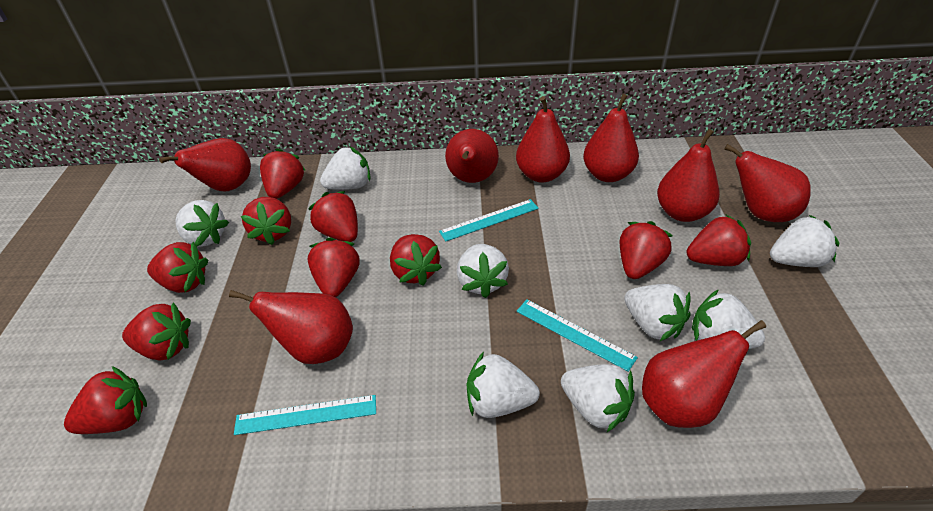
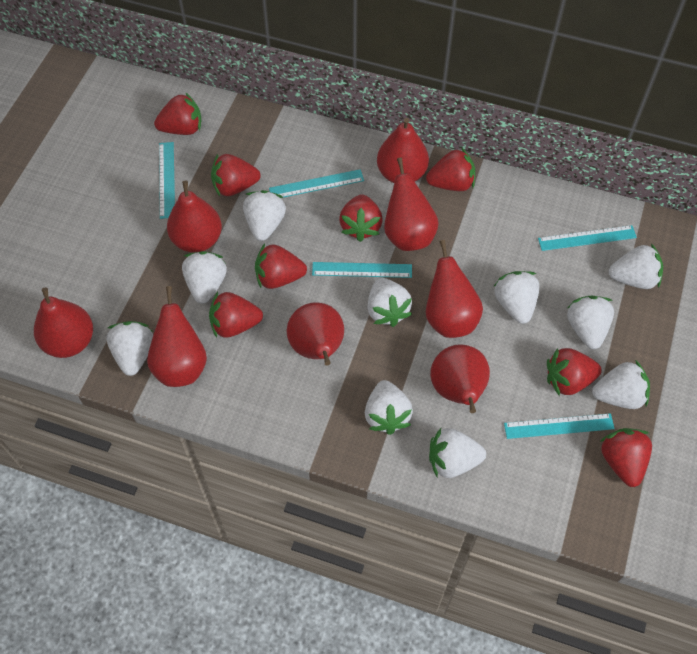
red strawberry: [64,366,147,434] [122,302,191,361] [147,242,208,293] [241,197,291,245] [260,148,305,199] [308,191,358,242] [308,237,360,297] [390,234,442,286] [620,221,673,279] [687,215,751,266] = 10 -> [154,92,201,135] [209,292,263,338] [211,154,261,196] [255,243,307,289] [339,194,383,242] [426,147,475,191] [547,348,602,396] [600,428,652,487] = 8
turquoise ruler: [234,395,376,435] [439,199,539,242] [516,299,638,372] = 3 -> [159,142,175,219] [269,169,364,198] [312,262,412,278] [504,413,615,439] [538,225,637,251] = 5
white strawberry: [176,200,229,247] [320,146,370,190] [457,244,509,298] [467,352,540,418] [561,364,635,433] [624,284,691,342] [692,289,765,349] [770,215,839,267] = 8 -> [107,321,153,376] [182,251,227,304] [243,190,286,241] [365,380,413,435] [368,278,412,327] [429,428,486,478] [493,271,540,324] [567,296,614,349] [592,360,650,409] [609,243,663,289] = 10

